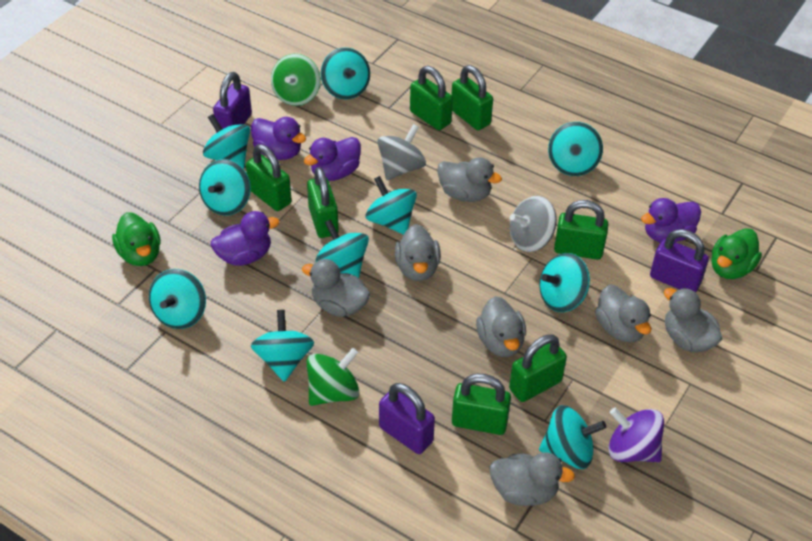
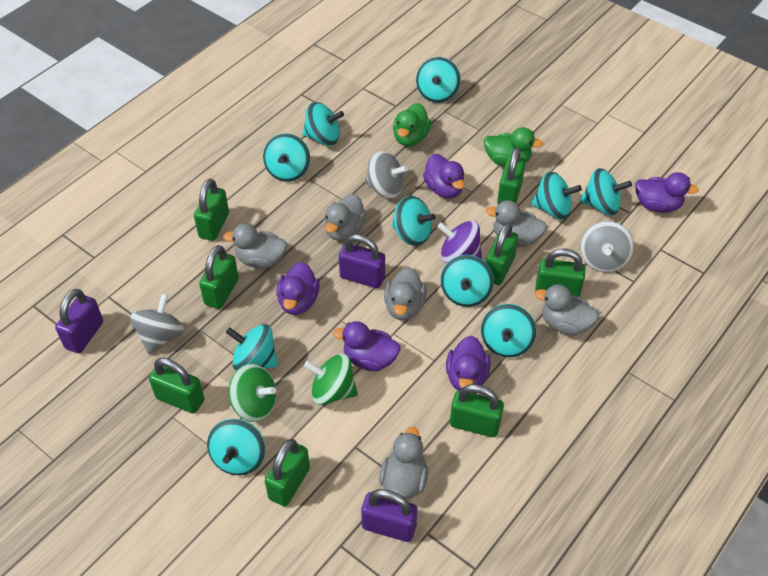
green padlock: [246,144,292,211] [307,167,339,238] [410,66,453,130] [451,65,493,130] [452,373,511,435] [509,335,567,402] [554,200,609,260] = 7 -> [149,358,204,414] [194,179,229,241] [199,245,239,309] [265,439,310,507] [450,384,504,437] [486,222,518,285] [497,147,526,204] [535,249,585,297] = 8
grey duck: [302,259,370,317] [395,224,441,281] [437,157,502,202] [476,296,526,357] [489,452,575,506] [595,285,651,343] [664,288,722,352] = 7 -> [223,223,287,269] [324,194,367,241] [379,427,428,499] [384,267,427,320] [486,200,547,247] [535,284,599,335] = 6
grey spinning top: [377,124,426,180] [510,196,557,252] = 2 -> [130,293,185,354] [365,151,408,199] [580,221,634,273] = 3
purple duck: [211,211,280,266] [251,117,306,160] [304,137,361,181] [641,198,701,242] = 4 -> [277,262,320,315] [333,321,400,371] [423,154,465,198] [446,336,491,390] [635,172,699,213] = 5

